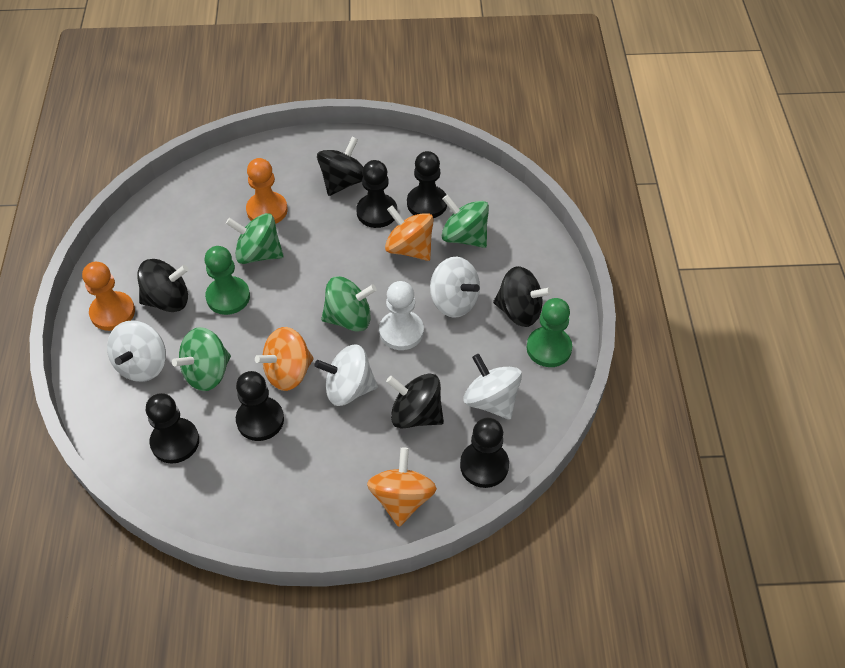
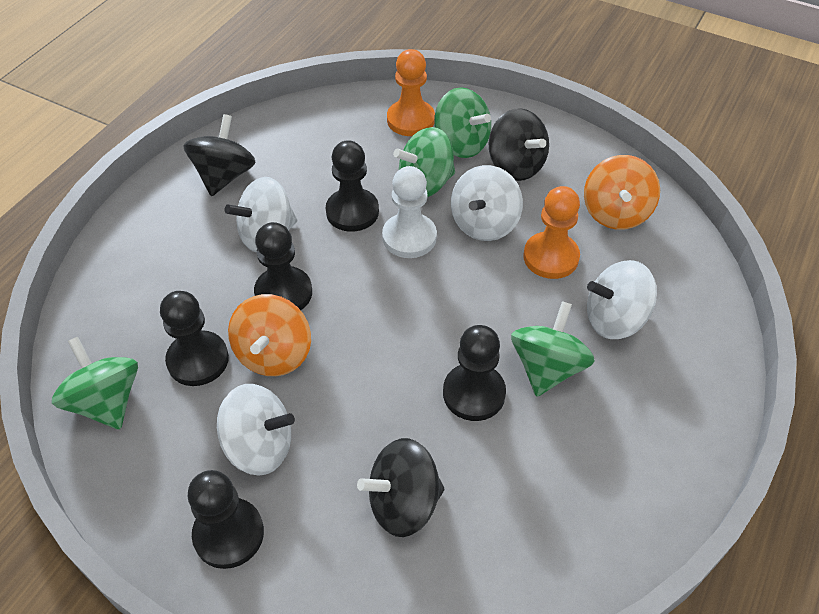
black spinning top: [137,259,188,312] [317,136,363,196] [386,373,444,429] [493,266,552,327] = 4 -> [183,114,256,196] [357,438,444,537] [488,108,549,181] = 3
green pawn: [204,246,250,315] [527,298,572,367] = 2 -> none = 0
orange spinning top: [255,327,314,391] [367,448,437,527] [385,205,434,261] = 3 -> [228,294,311,376] [584,155,660,230] = 2

